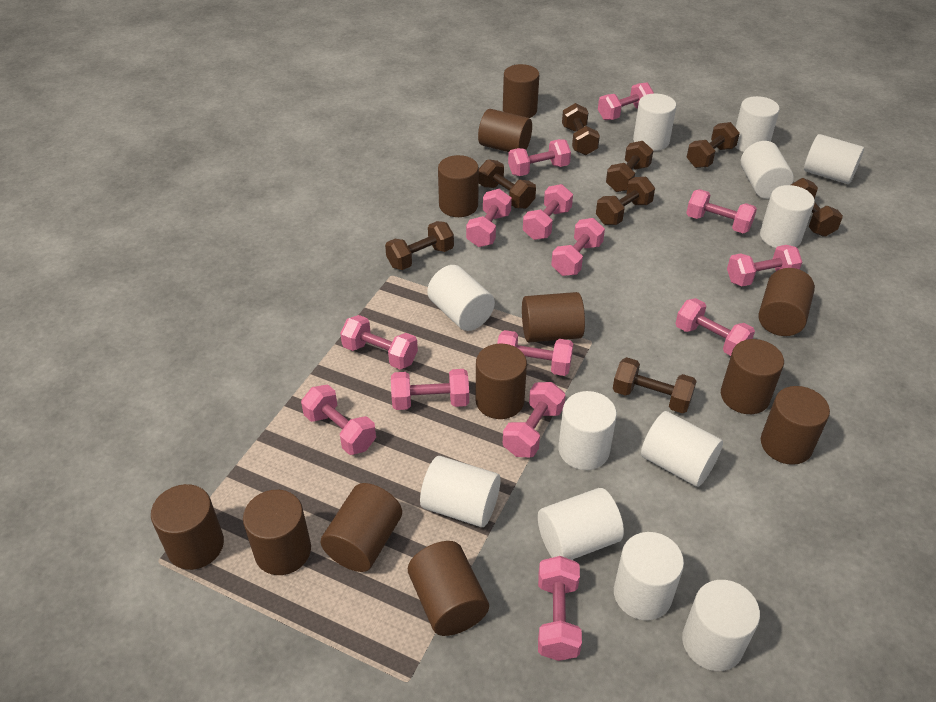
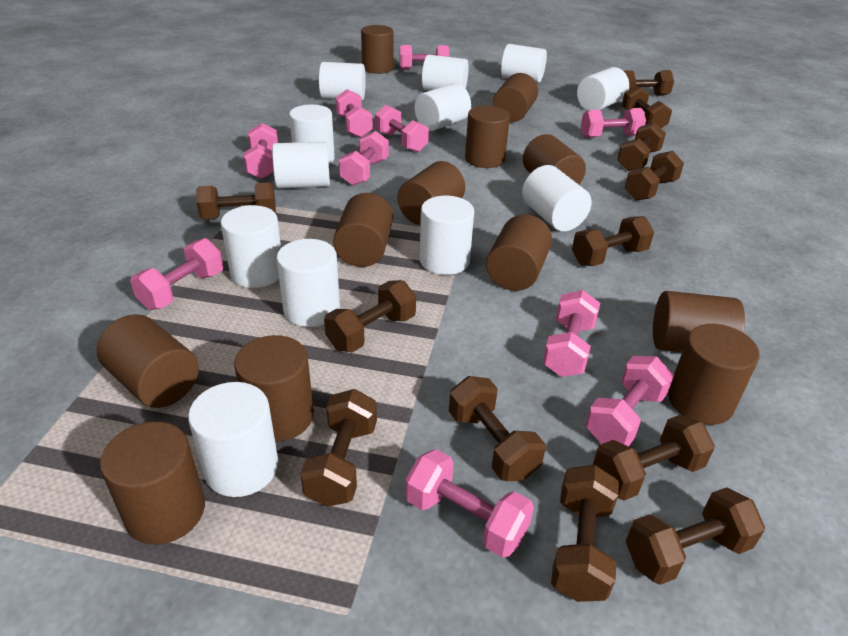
brown dumbbell: [385,221,454,270] [479,159,536,209] [562,103,600,155] [596,177,655,225] [606,141,653,192] [613,357,697,413] [687,122,740,168] [791,178,843,237] = 8 -> [196,182,276,219] [300,389,377,507] [324,280,416,352] [449,376,545,481] [551,465,619,602] [572,216,654,266] [593,415,715,501] [617,123,666,171] [622,85,672,128] [624,70,674,96] [625,151,684,201] [626,487,765,585] = 12
pink dumbbell: [301,385,376,455] [340,315,418,370] [391,369,469,410] [466,189,512,247] [497,330,574,376] [503,382,566,457] [508,139,571,176] [523,184,573,240] [538,556,582,661] [551,218,605,276] [598,83,654,120] [675,298,755,356] [686,189,757,233] [727,245,802,286] = 14 -> [130,238,223,310] [244,123,278,179] [335,89,373,138] [339,131,389,186] [375,105,429,152] [400,45,449,70] [405,449,534,558] [543,290,600,377] [581,108,646,138] [586,356,674,446] = 10

